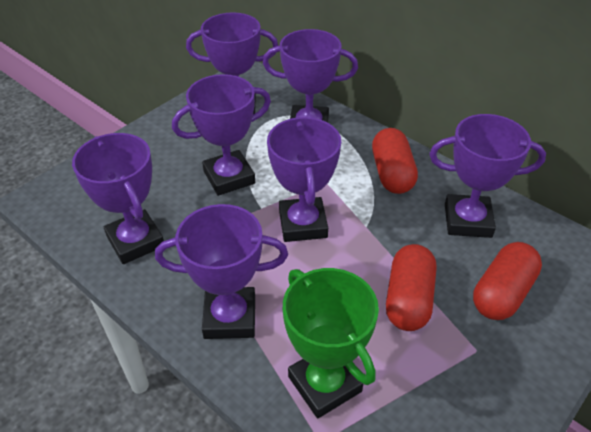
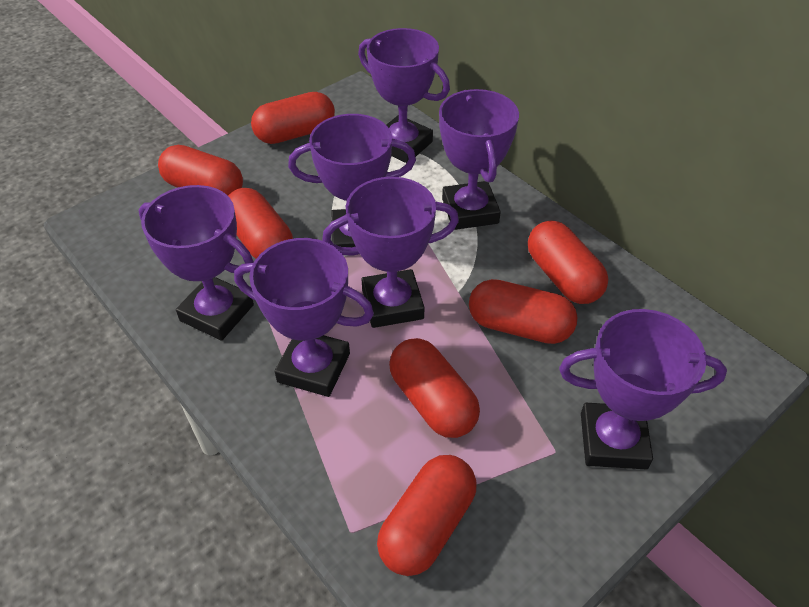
green trophy: [283,268,379,418] = 1 -> none = 0
red capsule: [372,128,418,194] [386,244,436,331] [473,242,542,320] = 3 -> [158,145,243,196] [228,188,293,259] [251,92,335,144] [377,455,477,576] [389,338,480,438] [469,279,578,344] [528,221,608,304] = 7

